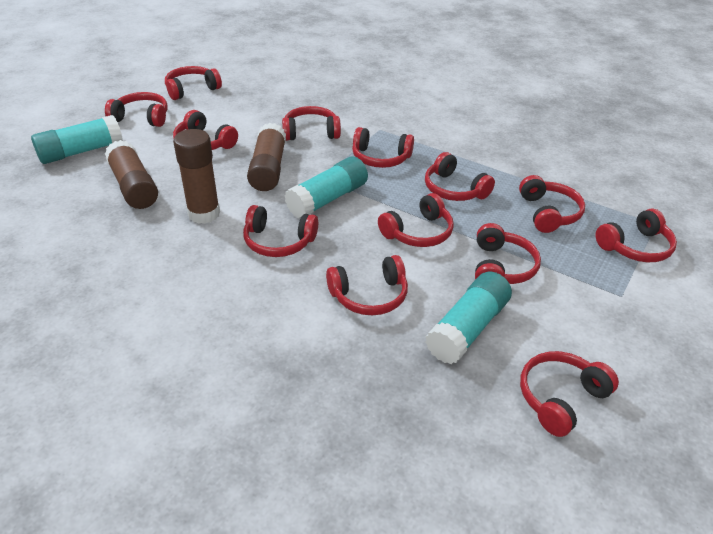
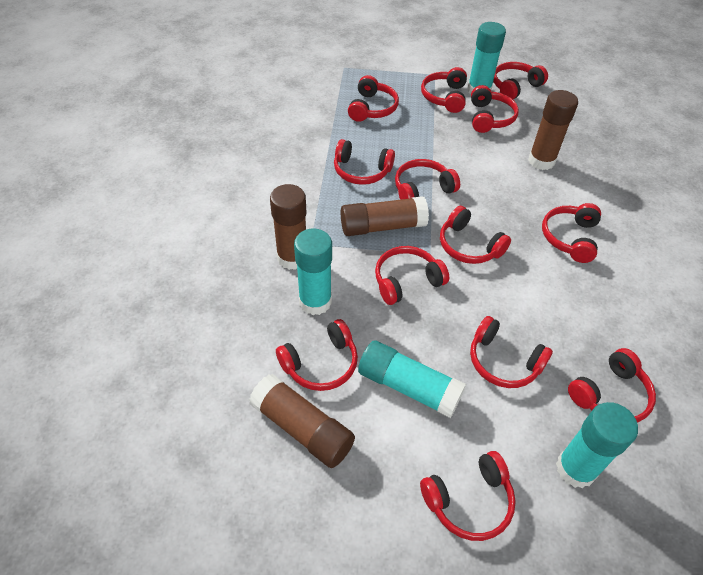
brown glue stick: [105,140,158,209] [173,129,220,224] [247,123,286,191] = 3 -> [249,374,355,468] [270,184,307,270] [341,196,429,236] [528,90,578,170] = 4
turquoise glue stick: [31,115,123,164] [285,156,368,219] [425,272,512,364] = 3 -> [294,229,332,315] [358,340,466,418] [467,22,506,94] [556,402,638,488] = 4

